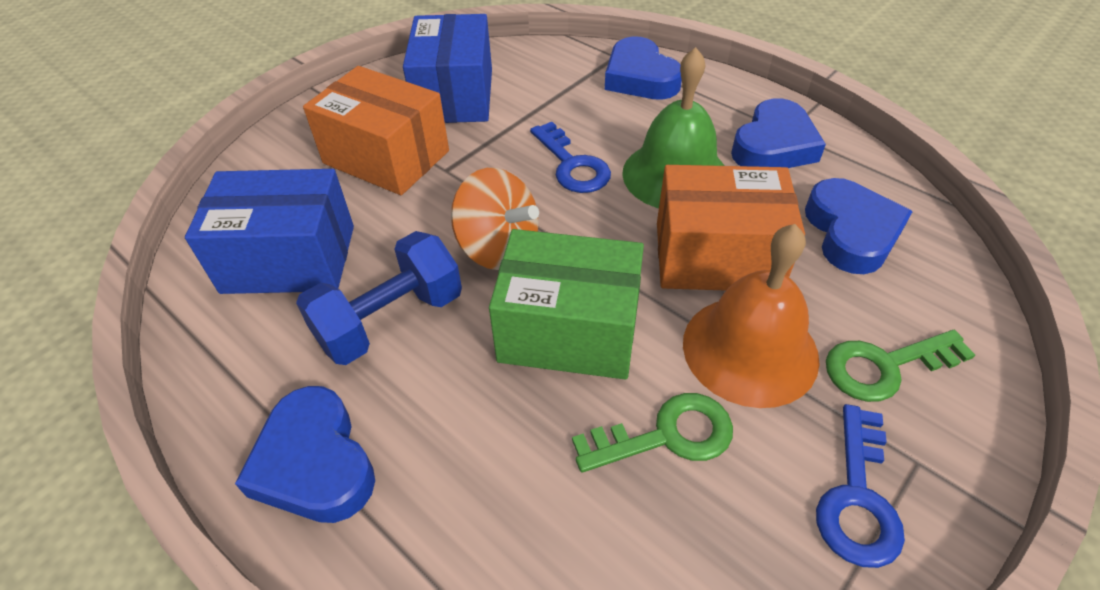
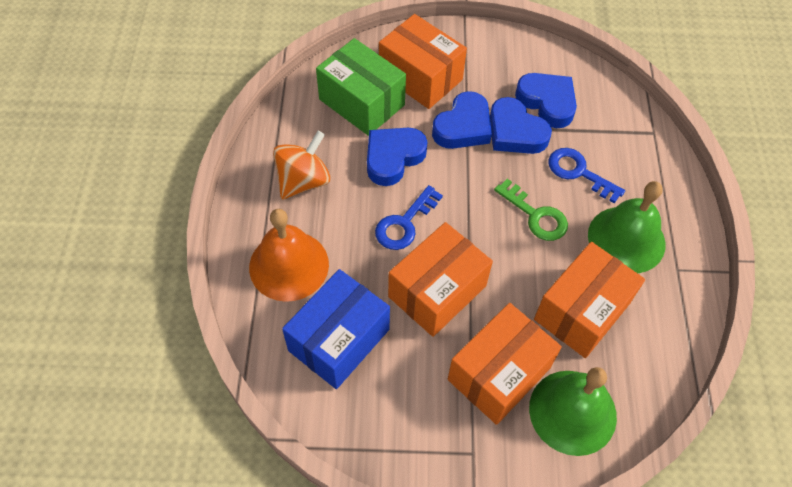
blue box: [185,169,354,294] [403,14,492,123] = 2 -> [282,269,390,389] = 1
blue dumbbell: [296,231,462,365] = 1 -> none = 0
green bell: [622,47,725,208] = 1 -> [529,367,617,456] [588,181,665,273] = 2
green key: [572,393,733,473] [826,330,975,402] = 2 -> [494,179,568,241] = 1
orange box: [303,66,449,195] [657,165,805,291] = 2 -> [379,14,467,109] [388,222,493,337] [448,303,562,425] [534,242,645,358] = 4

